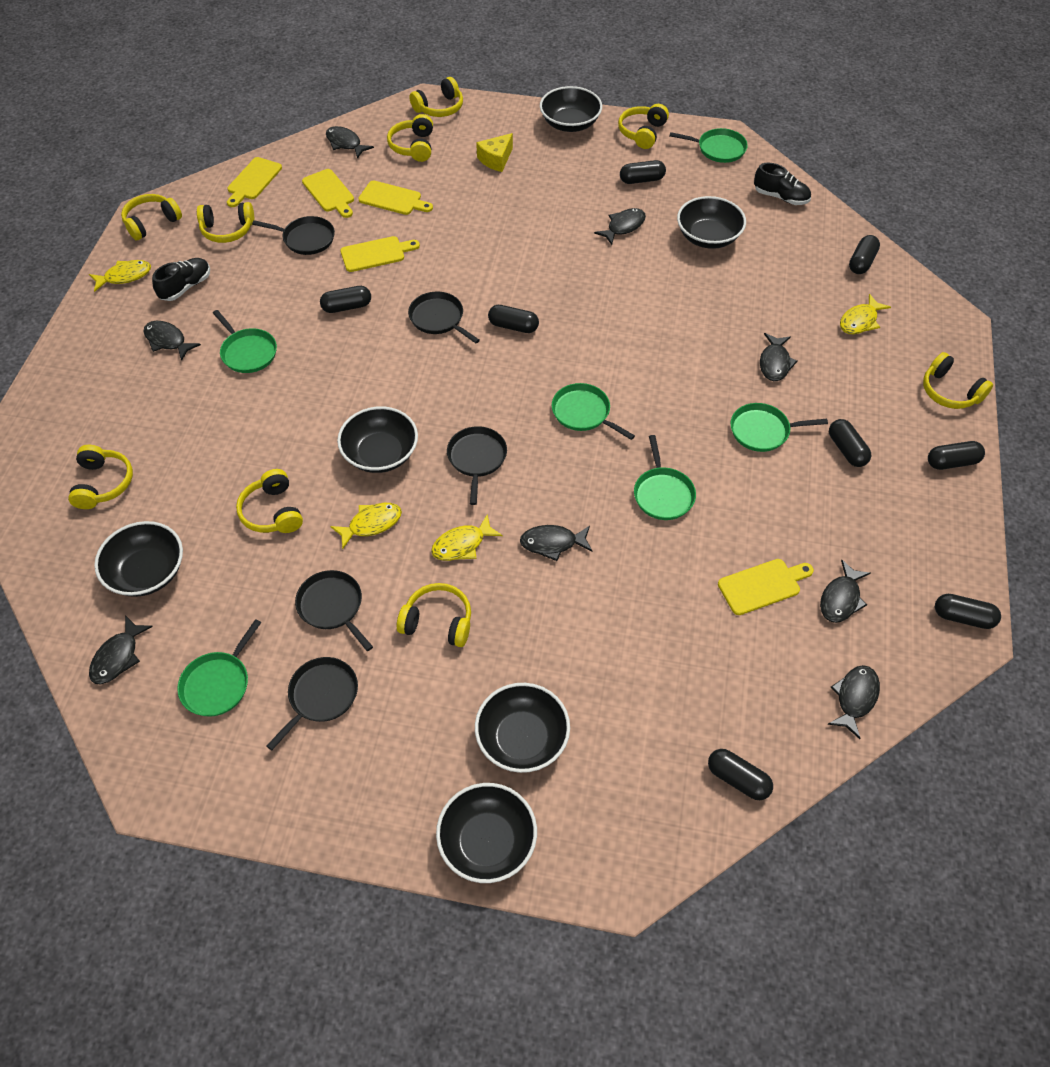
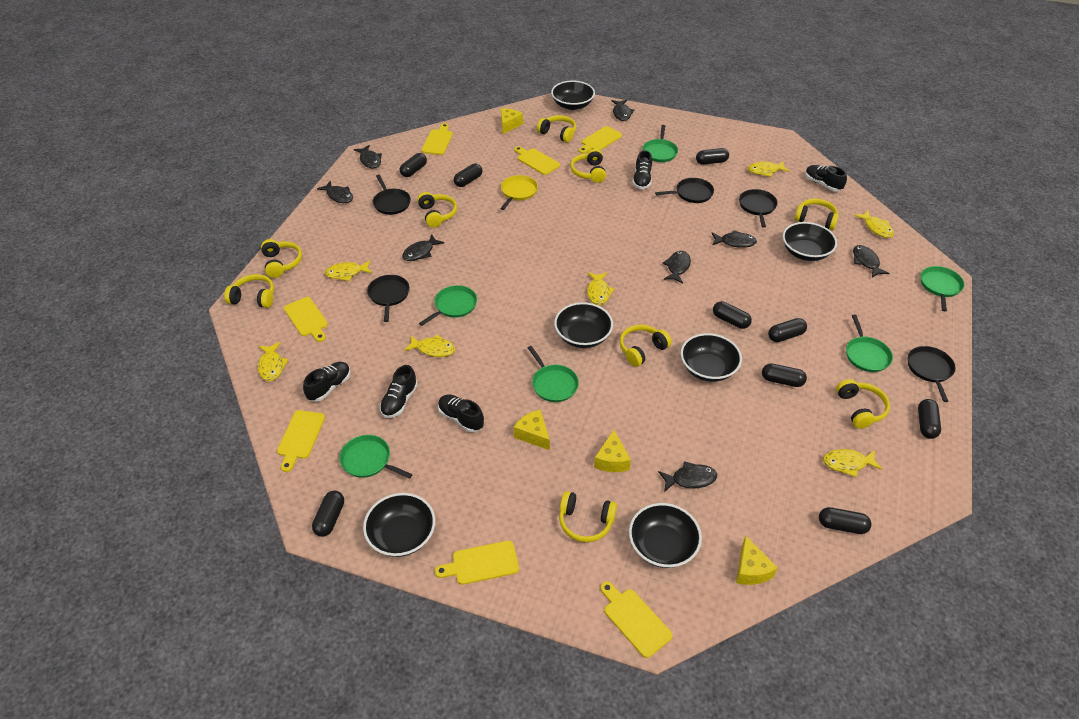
black capsule: [320,286,371,313] [488,305,539,333] [620,160,666,184] [708,749,773,800] [829,419,871,467] [849,235,880,274] [928,441,985,470] [935,594,1001,629] = 8 -> [312,491,344,537] [400,153,427,177] [454,163,482,187] [696,148,729,165] [713,301,752,329] [762,363,807,387] [768,318,807,342] [819,507,872,534] [918,399,941,439] = 9
black shoe: [152,258,210,301] [754,163,811,205] = 2 -> [303,362,350,402] [380,365,418,418] [438,394,484,432] [632,150,652,189] [805,165,847,191] = 5
yellow cheese: [476,133,513,172] = 1 -> [501,108,523,134] [514,410,550,450] [594,430,631,472] [736,536,778,585] = 4
yellow cutting board: [227,157,282,207] [302,169,354,218] [340,236,420,272] [358,180,433,215] [718,559,814,615] = 5 -> [277,410,325,472] [284,297,328,342] [422,123,453,155] [435,540,519,585] [514,146,560,175] [579,126,622,154] [600,581,673,658] = 7
yellow fish: [89,260,151,292] [330,503,402,549] [431,515,503,561] [840,294,891,334] = 4 -> [258,342,289,381] [324,260,372,281] [404,334,456,357] [587,272,615,305] [748,161,790,177] [823,449,882,477] [854,210,894,238] = 7
yellow pan: none = 0 -> [500,175,538,210] = 1

